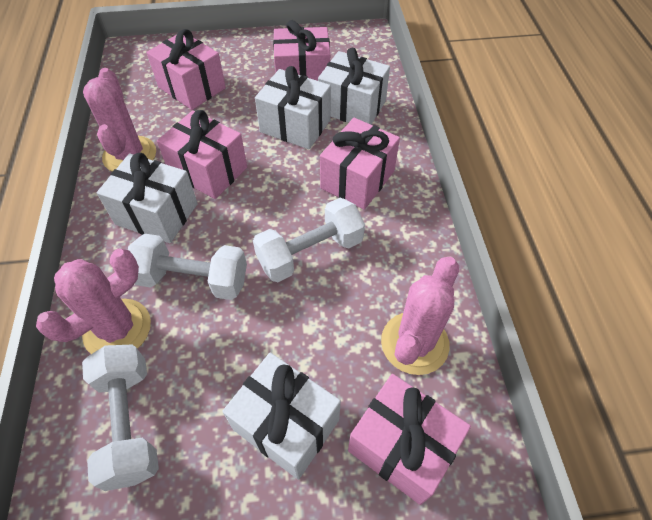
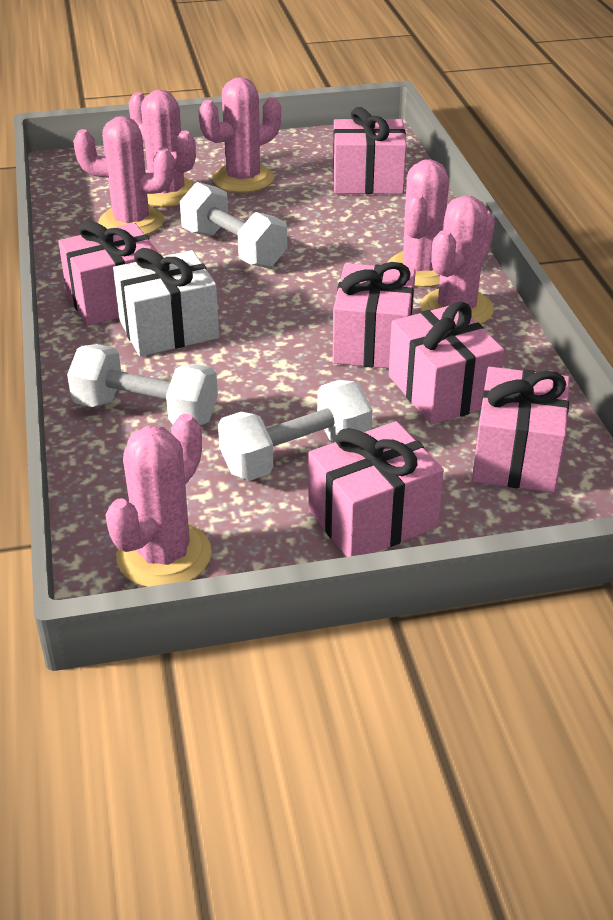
pink cactus: [36,249,151,354] [83,68,156,171] [381,257,459,375] = 3 -> [73,116,175,235] [106,414,212,587] [128,90,196,207] [198,77,281,193] [388,159,449,287] [420,195,495,324] = 6
pink gift: [147,29,226,110] [157,110,247,199] [273,20,330,81] [320,118,400,210] [348,374,471,505] = 5 -> [58,221,159,326] [308,421,444,557] [333,107,407,194] [333,262,416,368] [389,302,504,425] [472,367,570,493] = 6
white gift: [97,152,198,243] [222,353,341,480] [255,66,331,149] [318,48,390,124] = 4 -> [113,248,219,357] = 1

